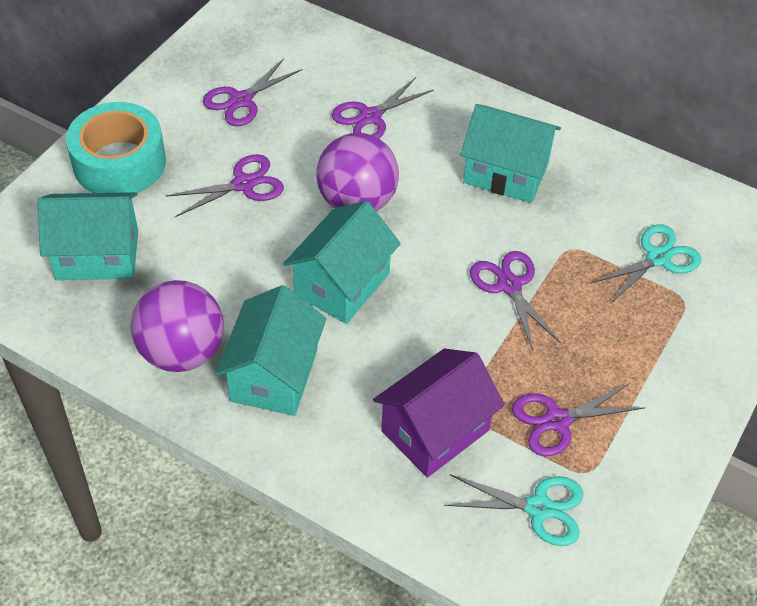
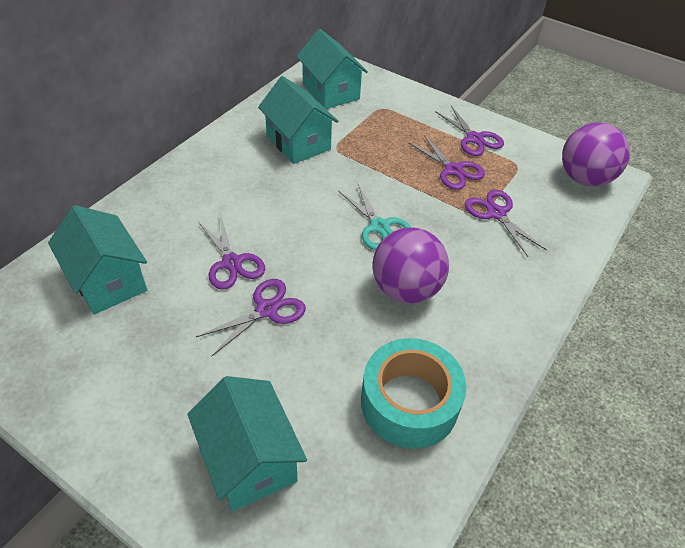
purple house: [373,348,505,478] = 1 -> none = 0
turquoise scissors: [444,474,583,546] [590,224,701,304] = 2 -> [338,184,411,250] = 1

